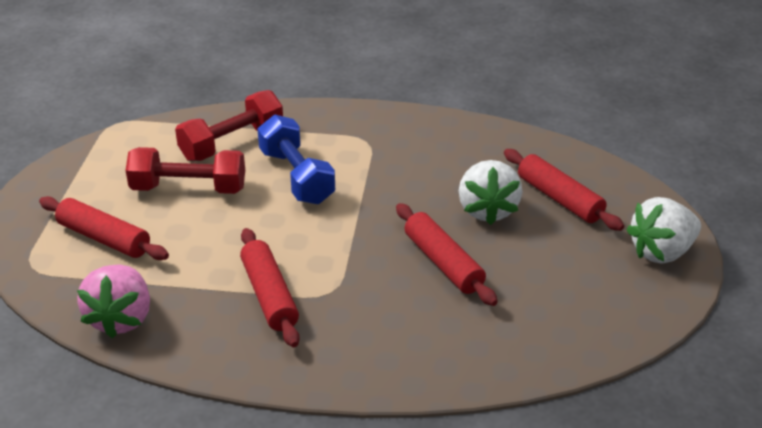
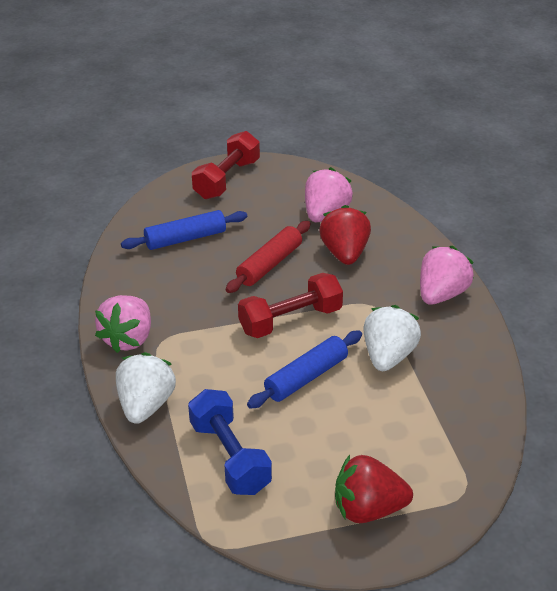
blue rolling pin: none = 0 -> [121,210,247,250] [247,331,362,409] = 2
pink strawberry: [77,265,150,339] = 1 -> [95,295,151,353] [305,167,353,222] [420,246,474,305] = 3
red rolling pin: [39,196,169,260] [240,228,300,347] [396,203,498,306] [504,149,624,231] = 4 -> [226,221,311,293] = 1
red strawberry: none = 0 -> [319,205,371,265] [335,455,413,523] = 2

